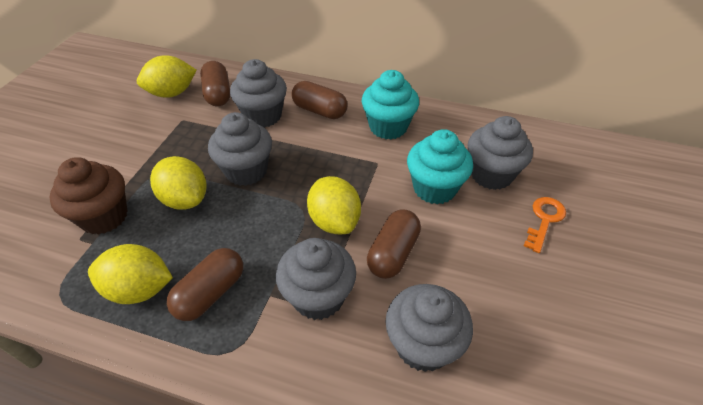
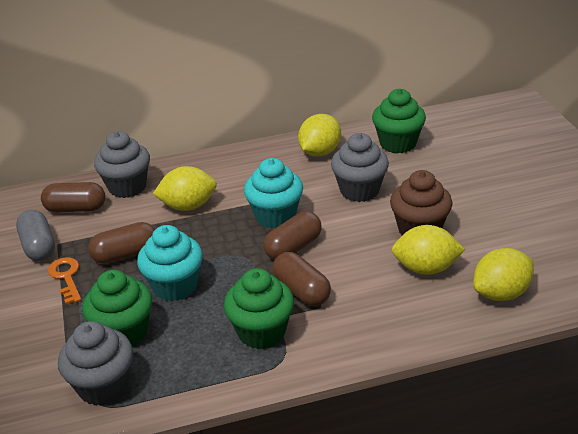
green cupcake: none = 0 -> [82,270,152,346] [224,268,294,349] [372,89,426,154] = 3
grey capsule: none = 0 -> [16,210,55,261] = 1
grey cupcake: [208,112,272,186] [230,59,287,128] [276,238,356,320] [385,284,473,372] [468,116,533,190] = 5 -> [58,321,133,406] [94,131,150,198] [331,133,389,202] = 3

